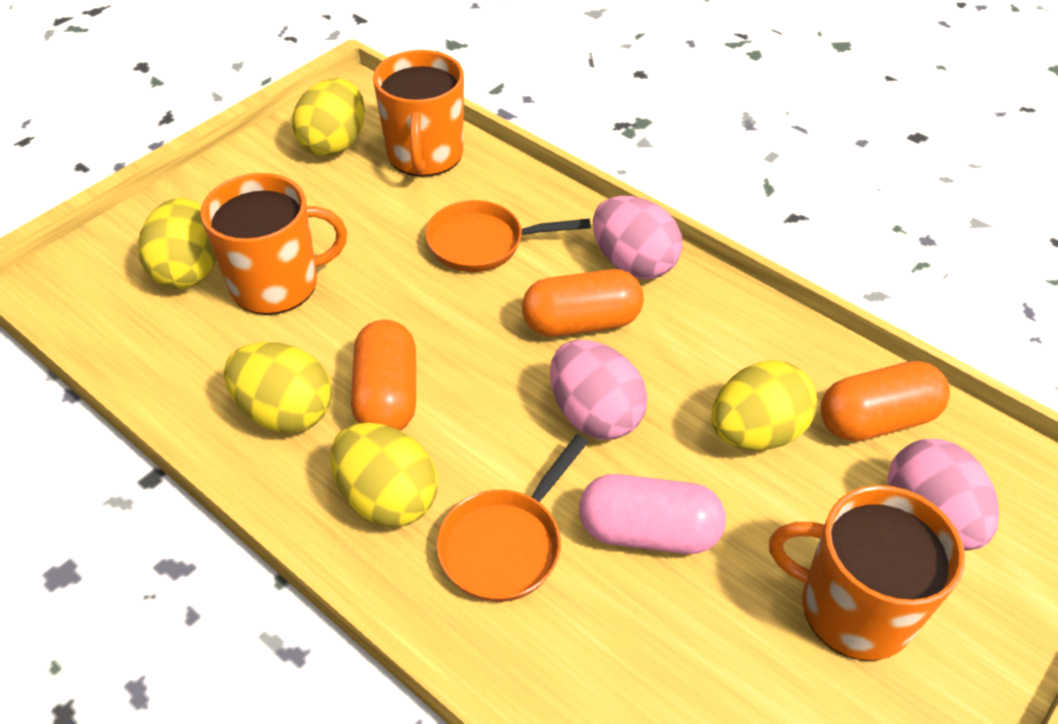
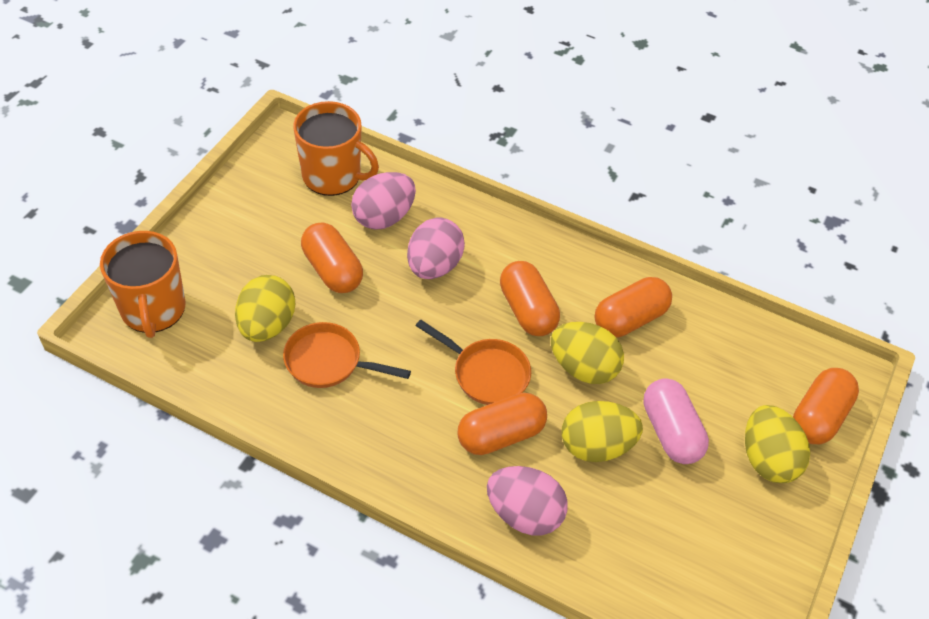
orange capsule: [351,320,416,431] [522,269,644,337] [820,361,950,442] = 3 -> [301,222,363,293] [458,393,547,455] [500,261,560,336] [595,277,672,337] [793,368,859,444] = 5
orange mug: [201,173,347,315] [373,50,464,177] [769,485,965,661] = 3 -> [100,231,186,338] [293,101,379,196] = 2
yellow egg: [138,198,217,289] [224,342,332,433] [292,78,365,156] [330,422,438,527] [711,360,817,451] = 5 -> [235,275,295,342] [551,322,624,384] [562,401,643,462] [745,405,810,483] = 4

